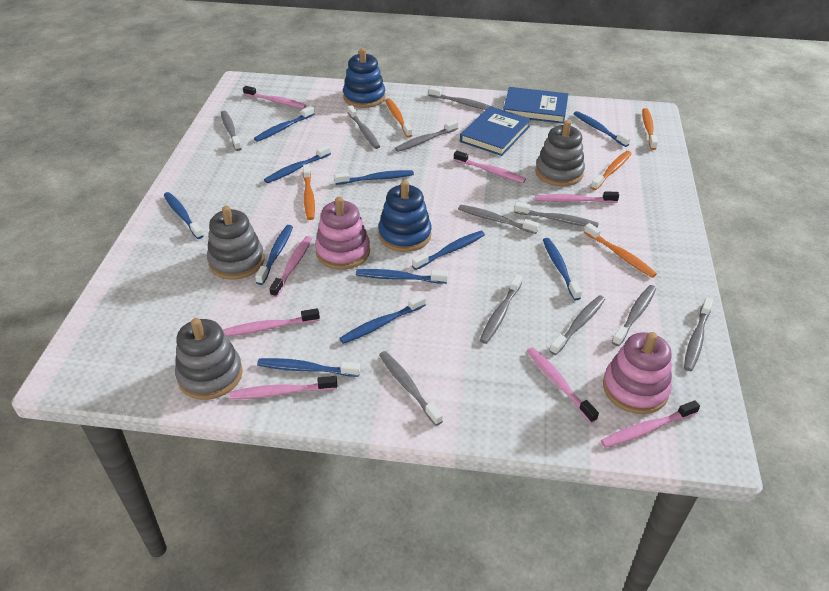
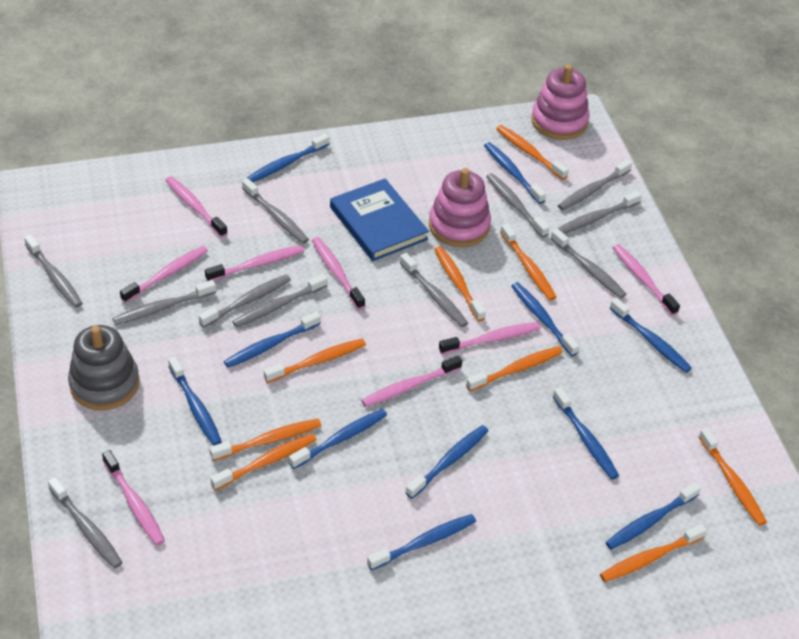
blue book: [460,106,531,156] [503,87,568,124] = 2 -> [330,179,429,261] = 1
blue stacking toy: [343,48,386,108] [378,180,432,252] = 2 -> none = 0
grey stacking toy: [175,318,243,400] [207,206,264,280] [535,120,585,186] = 3 -> [68,325,140,410] = 1
orange toothbrush: [303,164,315,220] [385,98,413,138] [584,223,657,278] [591,151,632,190] [642,108,658,150] = 5 -> [210,419,321,461] [210,433,317,490] [264,339,366,383] [434,246,486,321] [466,346,563,391] [496,125,569,180] [500,223,557,301] [600,524,707,582] [699,428,767,526] = 9

